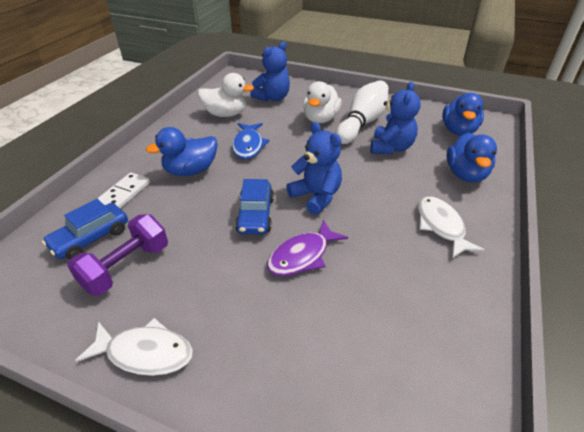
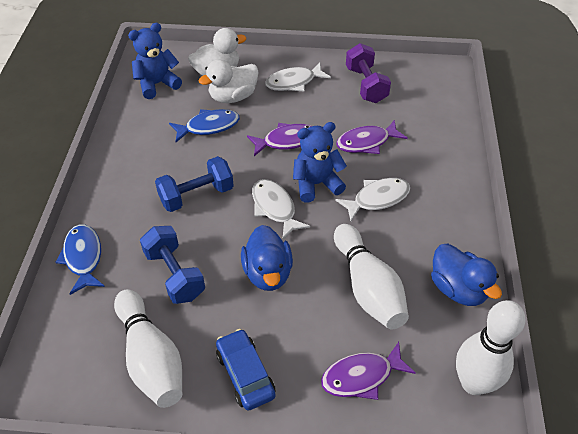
blue car: [42,199,128,259] [235,179,274,235] = 2 -> [216,329,275,410] = 1
blue duck: [146,127,218,176] [442,93,484,136] [446,133,497,183] = 3 -> [241,225,293,291] [431,244,502,306] = 2
blue dumbbell: none = 0 -> [140,226,205,304] [155,156,234,212] = 2
blue fish: [232,123,269,159] = 1 -> [55,224,105,295] [169,109,240,142] = 2
blue teddy bear: [250,42,290,102] [286,122,342,215] [371,82,421,154] = 3 -> [128,23,182,99] [293,122,347,203] = 2
purple fish: [267,220,348,276] = 1 -> [247,123,312,156] [321,342,416,400] [336,120,408,154] = 3
white bowling pin: [336,80,389,144] = 1 -> [114,289,182,408] [334,224,409,329] [456,300,525,395] = 3
white domino: [97,173,150,208] = 1 -> none = 0
white fish: [75,318,193,376] [418,196,485,258] = 2 -> [252,179,310,240] [265,62,331,91] [335,178,410,221] = 3

